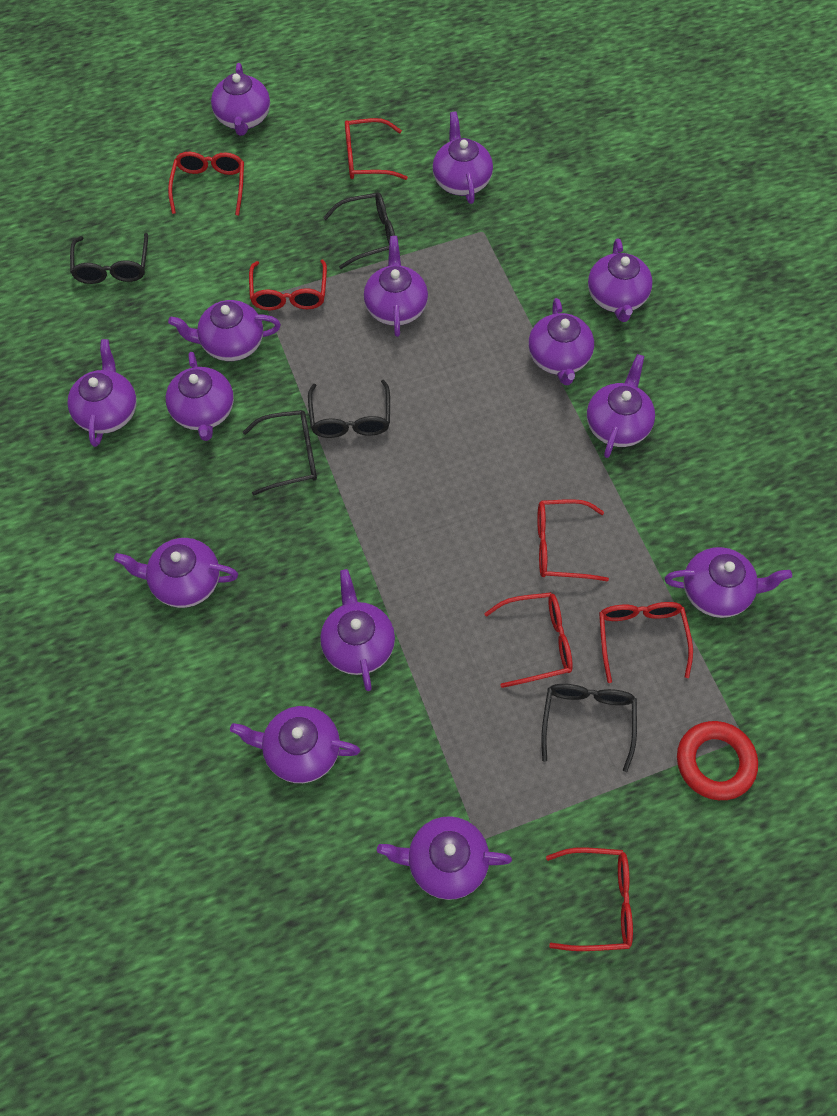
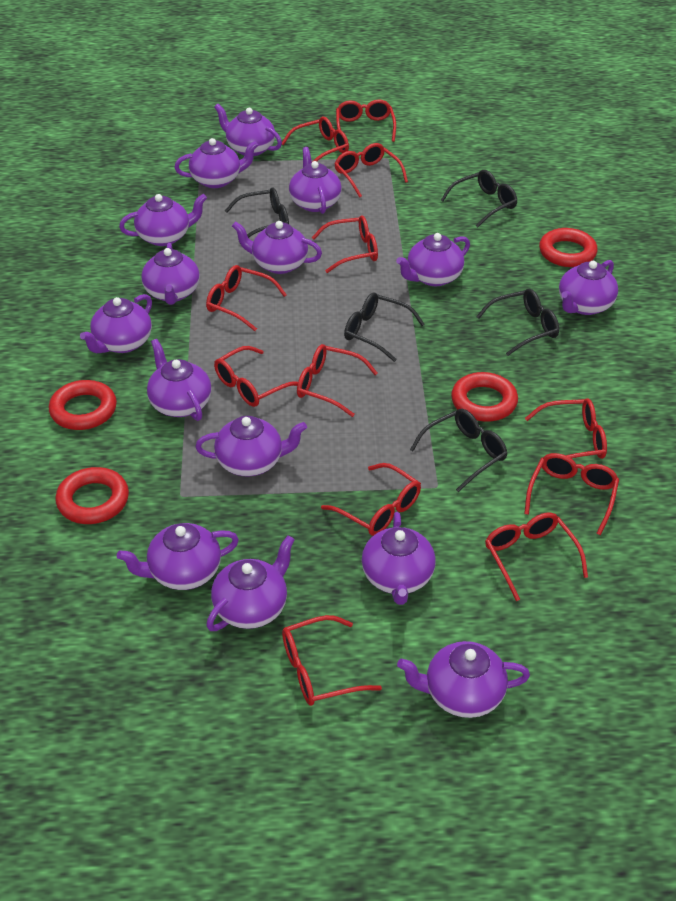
purple teapot: [67,339,137,447] [114,538,238,608] [166,352,234,441] [168,300,281,361] [211,63,270,136] [230,706,360,783] [320,569,395,691] [364,236,428,337] [377,816,512,900] [432,112,493,204] [528,298,594,385] [587,354,655,458] [588,239,652,322] [665,547,792,618] = 14 -> [80,294,152,353] [117,523,239,590] [119,194,207,246] [141,243,200,305] [147,339,212,421] [175,138,258,188] [195,416,307,476] [206,535,295,631] [214,104,282,156] [232,221,322,274] [289,147,342,214] [362,512,436,605] [396,233,470,286] [397,641,530,718] [559,260,618,315] = 15
red glasses: [168,152,244,216] [249,259,327,310] [345,118,408,180] [484,592,573,688] [537,499,609,582] [546,847,633,951] [599,602,693,683] = 7 -> [206,265,287,331] [214,346,298,407] [282,117,349,162] [282,615,382,706] [297,344,378,417] [312,215,378,273] [321,463,421,536] [334,143,408,198] [336,99,396,142] [485,513,588,601] [524,453,619,535] [525,398,607,469] = 12
red ring: [677,721,758,800] = 1 -> [49,380,117,430] [55,467,129,524] [451,372,518,422] [539,228,598,267] = 4

